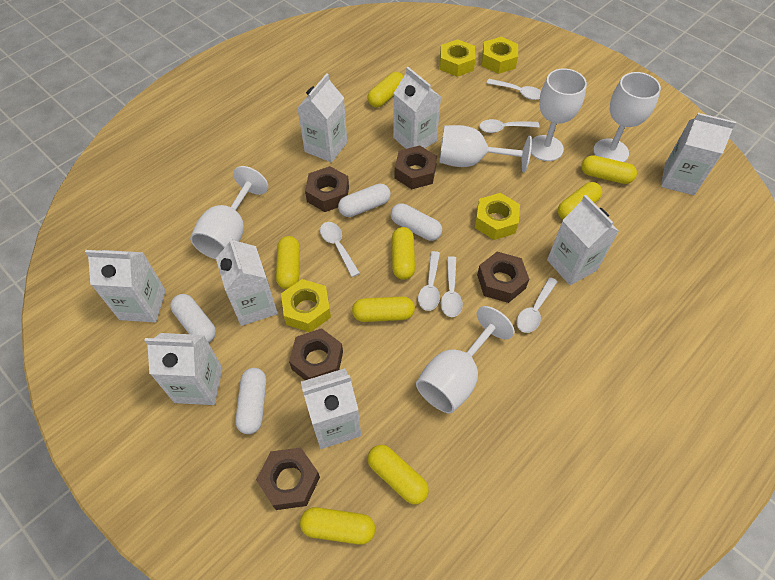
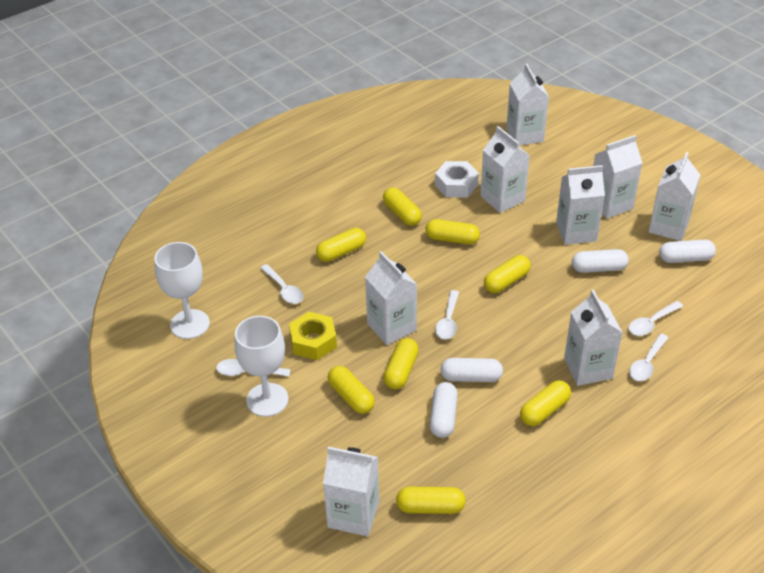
brown nut: [256,448,320,510] [289,328,343,380] [305,166,349,212] [395,145,437,189] [477,252,529,303] = 5 -> none = 0
white goblet: [190,166,268,259] [416,306,514,413] [439,125,532,173] [531,68,587,161] [593,72,661,162] = 5 -> [154,242,210,339] [234,316,289,417] = 2
white nut: none = 0 -> [435,161,479,197] = 1
white spoon: [320,222,360,277] [418,251,440,311] [441,256,463,317] [479,119,540,133] [486,79,541,100] [516,277,557,333] = 6 -> [216,359,291,377] [260,264,303,304] [435,290,459,340] [628,301,683,336] [629,333,669,381] = 5
yellow nut: [281,279,331,332] [440,39,476,77] [475,193,520,240] [482,37,518,74] = 4 -> [289,312,337,360] = 1

